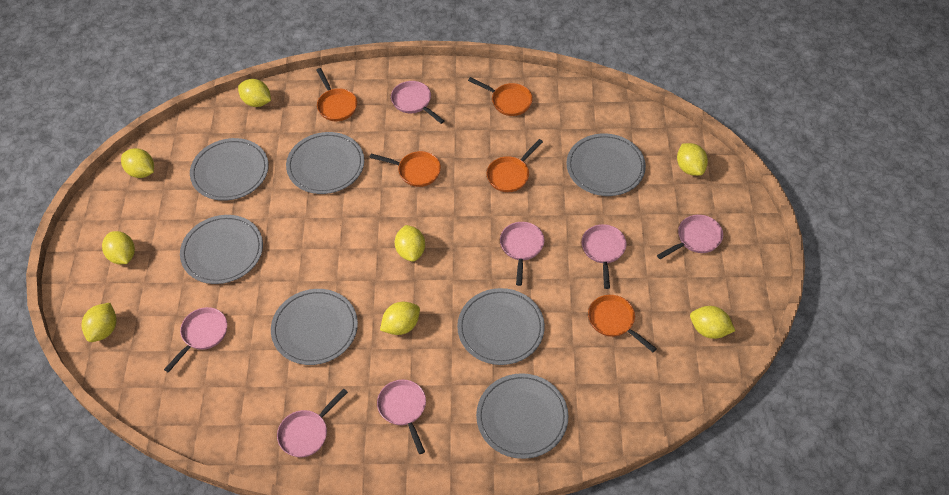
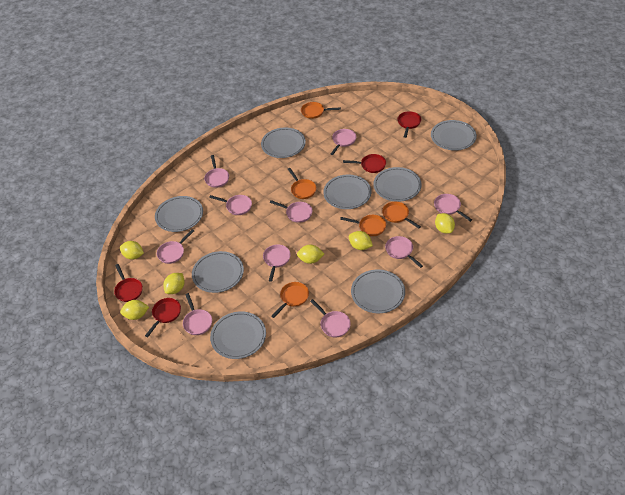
grey plate: [180,215,263,284] [190,138,269,201] [271,289,358,365] [286,132,364,194] [457,288,545,365] [476,373,568,459] [566,134,646,196] = 7 -> [155,196,203,232] [192,251,244,293] [210,311,266,359] [261,128,306,158] [323,175,371,209] [351,269,405,313] [373,167,422,202] [431,120,477,151] = 8
pink pan: [164,307,227,373] [277,389,348,457] [377,380,426,454] [391,81,444,124] [500,222,544,286] [582,224,627,289] [657,215,723,259] = 7 -> [157,229,194,264] [183,293,212,335] [204,155,229,188] [209,195,252,215] [263,244,291,282] [270,200,312,223] [310,299,351,337] [331,129,356,155] [385,236,423,268] [434,194,472,222] = 10
red pan: none = 0 -> [114,264,143,302] [145,298,181,337] [343,154,386,173] [398,111,421,138] = 4
yellow lemon: [82,303,116,342] [102,231,135,264] [121,148,154,178] [238,79,271,107] [380,302,420,335] [395,225,425,262] [677,143,708,176] [690,306,735,339] = 8 -> [120,241,144,260] [120,300,149,320] [163,273,185,294] [297,245,324,264] [349,231,373,250] [435,213,455,234] = 6

